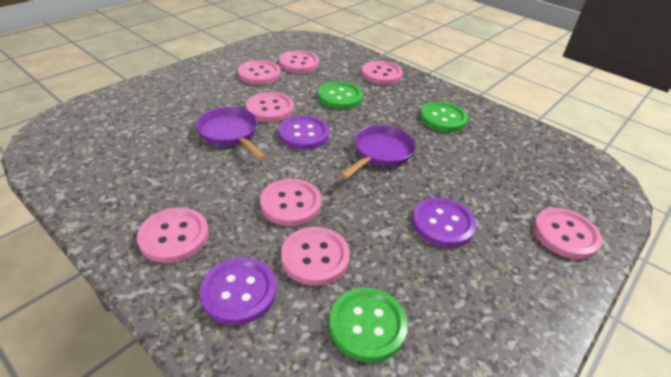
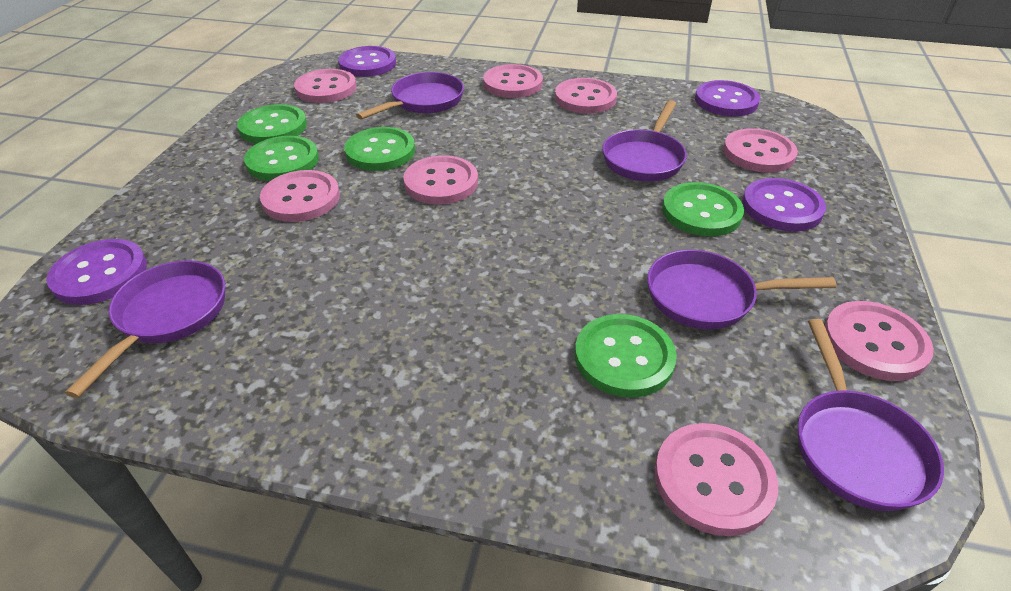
green button: [318,82,363,109] [329,288,408,362] [420,102,468,132] = 3 -> [237,104,307,144] [244,136,319,181] [344,127,415,171] [575,314,677,398] [662,182,744,237] = 5
purple button: [200,257,277,325] [278,115,329,150] [412,197,476,248] = 3 -> [46,239,147,305] [338,46,396,77] [695,80,760,116] [742,178,826,231] = 4
purple pan: [196,107,266,160] [340,125,416,179] = 2 -> [65,261,225,398] [356,72,464,120] [602,100,687,182] [647,250,836,329] [798,319,944,511] = 5

